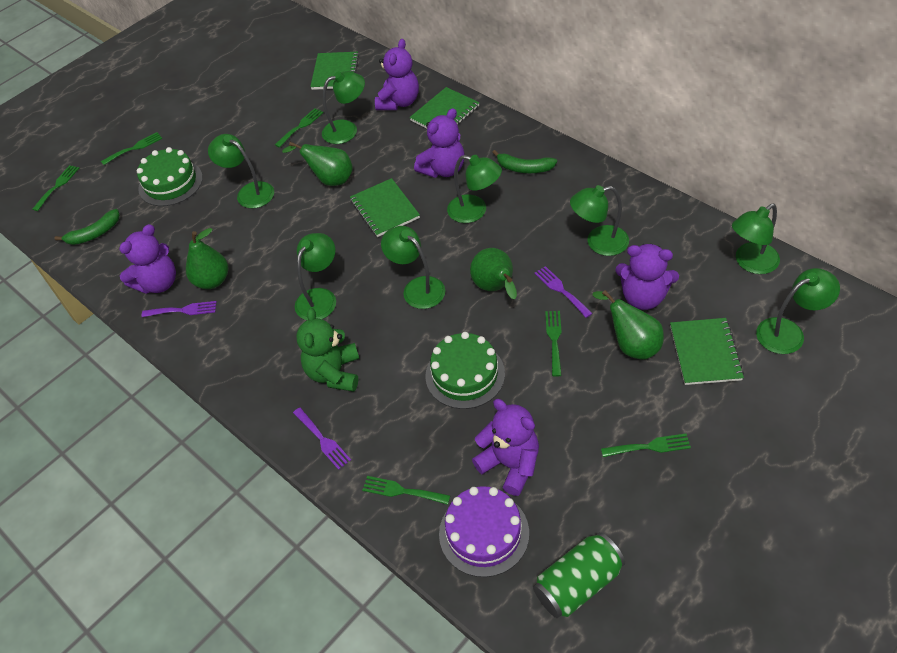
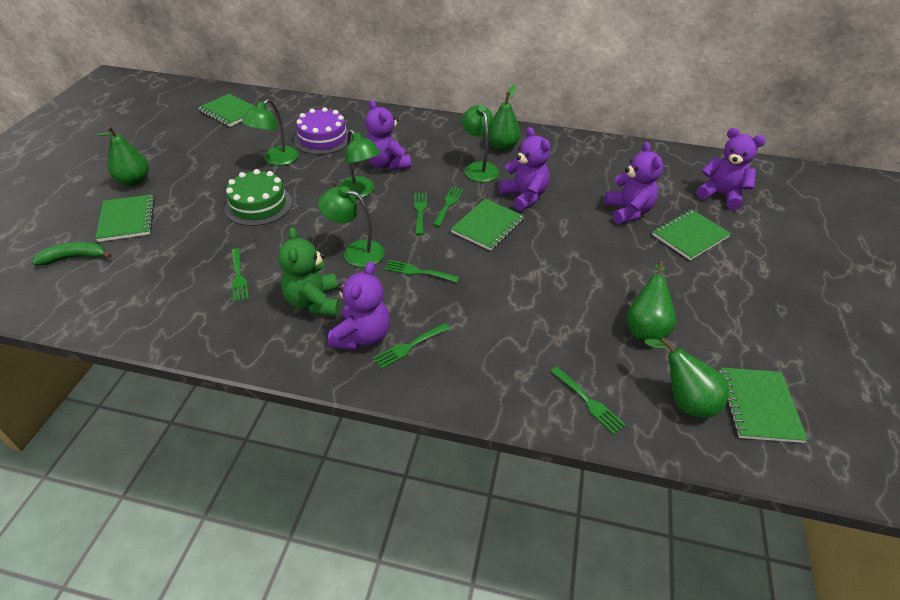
green banana: [55,209,120,245] [492,150,557,173] = 2 -> [32,242,112,265] = 1
green cake: [137,147,203,206] [425,332,505,409] = 2 -> [225,169,292,226] = 1
green can: [533,532,625,618] = 1 -> none = 0
green lamp: [208,134,274,208] [295,233,336,320] [322,71,365,144] [381,226,445,309] [447,155,502,223] [570,185,629,256] [732,204,780,274] [756,268,840,354] = 8 -> [242,99,299,166] [318,186,385,267] [339,129,380,198] [461,105,499,182] = 4
green notebook: [310,52,359,90] [350,178,420,237] [410,87,480,128] [670,318,744,385] = 4 -> [95,194,155,242] [198,94,256,127] [451,199,524,251] [652,210,731,260] [719,367,808,443] = 5
purple fork: [142,301,217,317] [293,407,351,470] [534,266,593,318] = 3 -> none = 0

